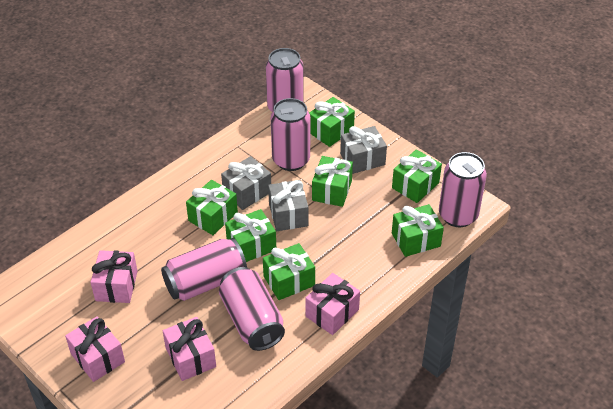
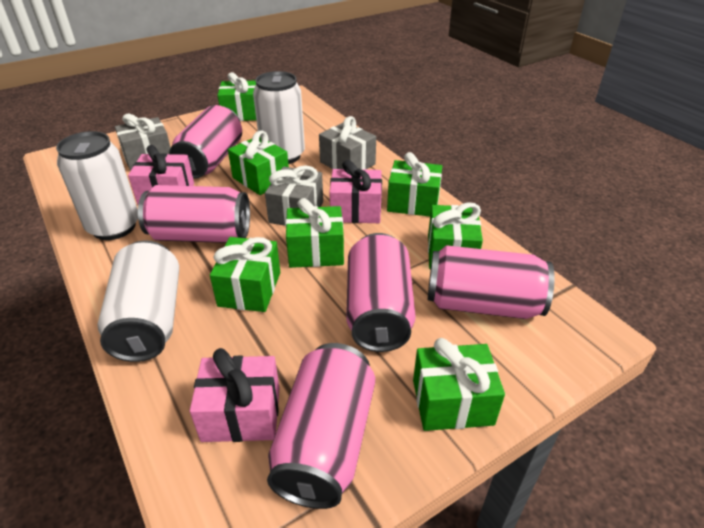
pink gift: [65,316,125,382] [91,250,138,303] [163,317,216,381] [305,273,360,335] = 4 -> [128,145,194,205] [190,348,280,442] [330,160,382,223] = 3
white can: none = 0 -> [56,131,138,240] [97,240,179,362] [253,71,305,164] = 3

